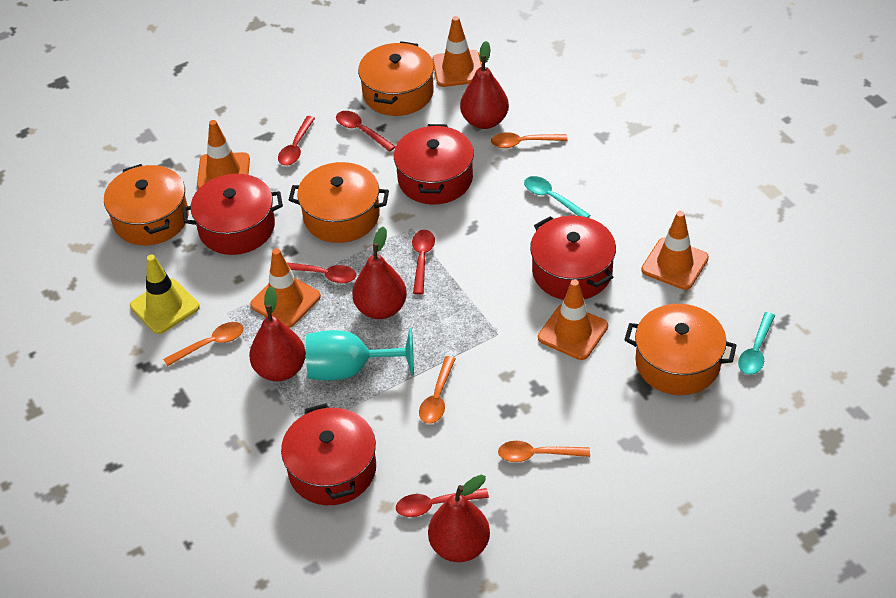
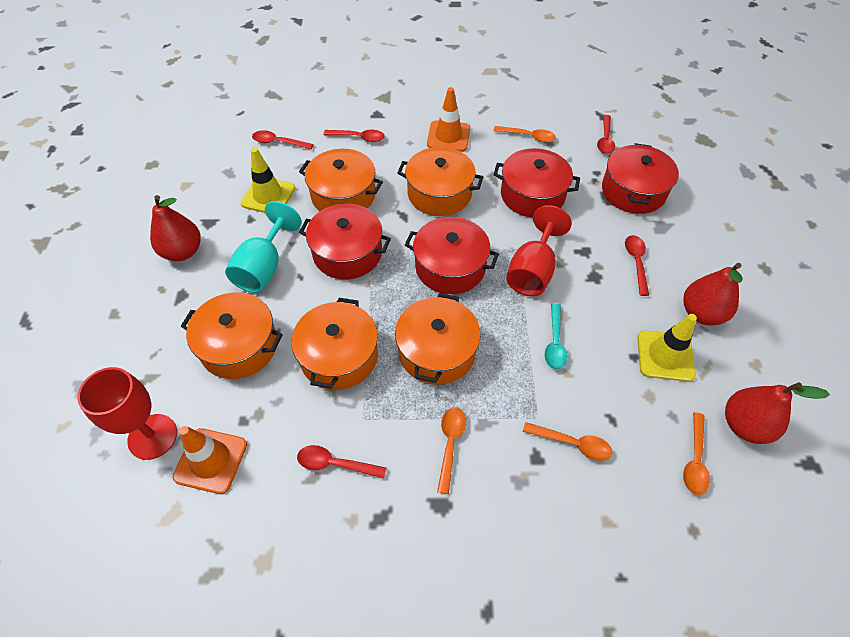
orange pot: [104,164,189,245] [289,162,389,243] [358,41,434,116] [624,304,737,395] = 4 -> [181,292,283,379] [291,298,378,390] [299,149,383,211] [395,293,481,385] [397,147,483,216] = 5
orange traffic cone: [197,120,250,189] [250,248,321,328] [432,16,482,87] [538,279,608,360] [641,211,709,290] = 5 -> [173,426,247,494] [427,87,470,152] = 2
red goblet: none = 0 -> [77,367,177,460] [506,205,572,296] = 2
red pear: [249,286,306,381] [352,226,407,319] [428,475,490,562] [460,41,509,129] = 4 -> [150,195,201,261] [683,263,743,325] [725,382,830,444] = 3
turquoise spoon: [524,176,590,218] [738,312,775,375] = 2 -> [544,303,568,370] = 1
yellow traffic cone: [130,255,200,334] = 1 -> [240,147,295,213] [637,314,697,382] = 2

